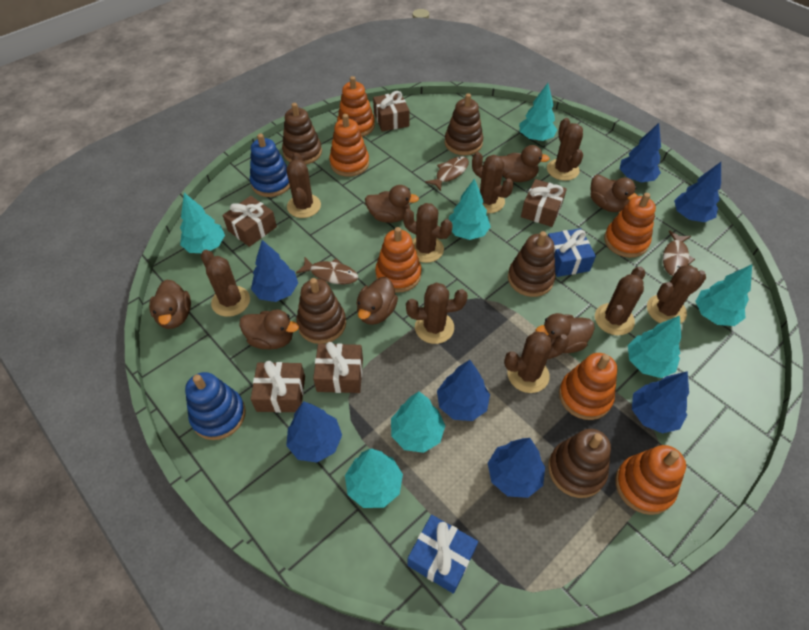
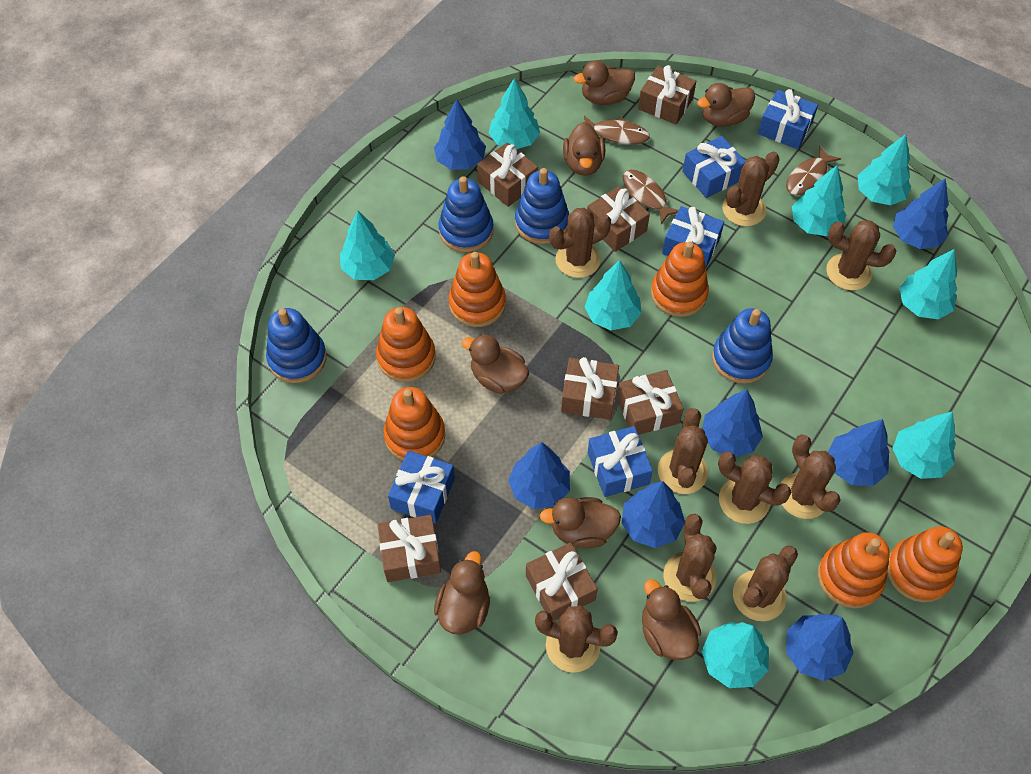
blue gift: [408,515,478,594] [548,228,596,277] = 2 -> [388,451,455,524] [588,426,653,497] [662,206,724,268] [682,136,745,198] [758,89,818,149] = 5
blue stacking toy: [185,372,246,440] [250,134,290,197] = 2 -> [266,308,327,383] [439,176,494,252] [515,168,569,244] [712,308,773,384] = 4
brown gift: [222,196,277,247] [251,361,305,413] [313,342,363,393] [373,91,410,132] [521,179,567,227] = 5 -> [378,515,441,582] [477,142,538,207] [526,542,598,621] [561,357,619,420] [587,186,650,252] [617,370,684,435] [638,65,696,125] = 7
brown stacking toy: [282,103,322,165] [296,278,346,344] [444,93,483,156] [508,231,556,297] [548,429,611,498] = 5 -> none = 0
turquoise tree: [180,193,225,253] [345,449,403,508] [391,392,445,453] [449,178,491,240] [519,83,557,141] [628,315,681,378] [695,264,752,326] = 7 -> [340,210,395,280] [489,78,540,149] [585,260,642,330] [702,622,769,688] [792,166,846,236] [858,134,911,205] [892,411,956,479] [899,249,957,319] = 8

